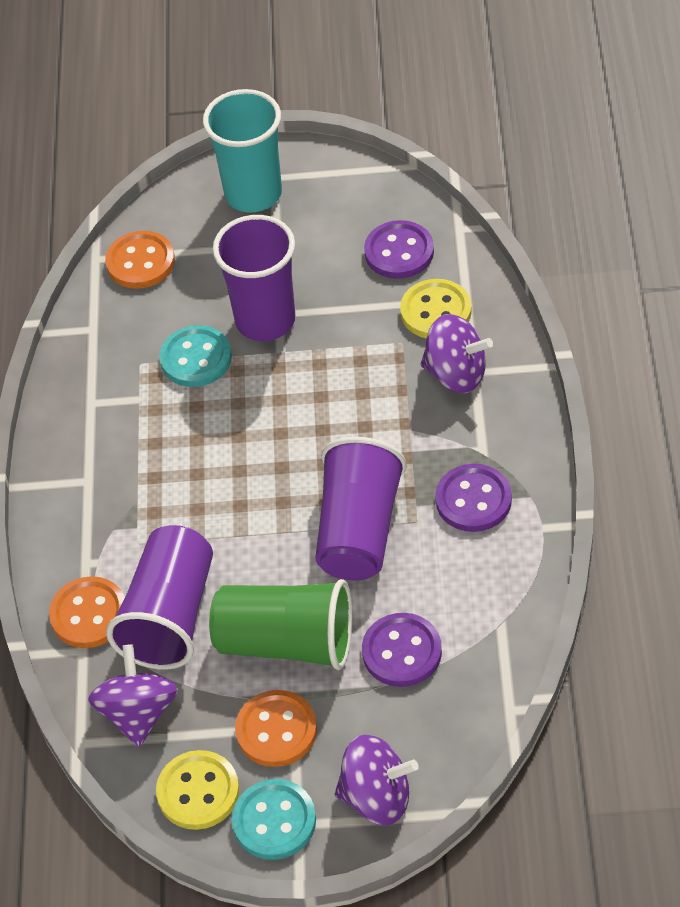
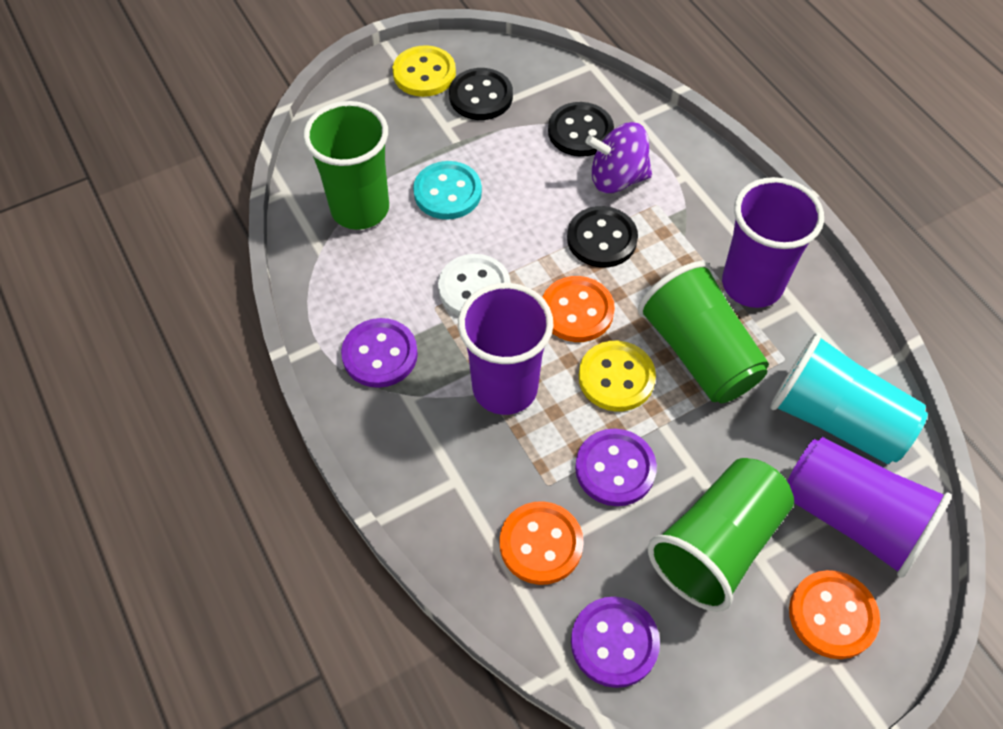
black button: none = 0 -> [449,68,513,120] [548,102,614,157] [567,206,638,268] = 3
green cup: [209,579,352,670] = 1 -> [303,101,389,230] [638,261,769,403] [648,458,794,612] = 3
purple spinning top: [88,644,178,747] [335,735,419,825] [421,314,493,393] = 3 -> [585,122,652,193] = 1
turquoise button: [159,325,232,387] [232,779,316,860] = 2 -> [413,161,482,219] = 1
white button: none = 0 -> [438,254,511,316] = 1

